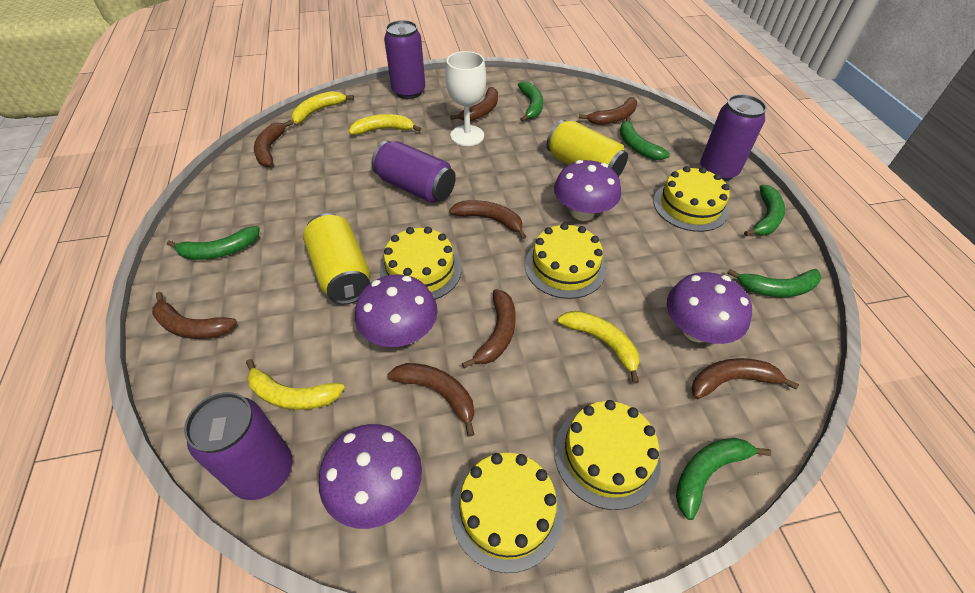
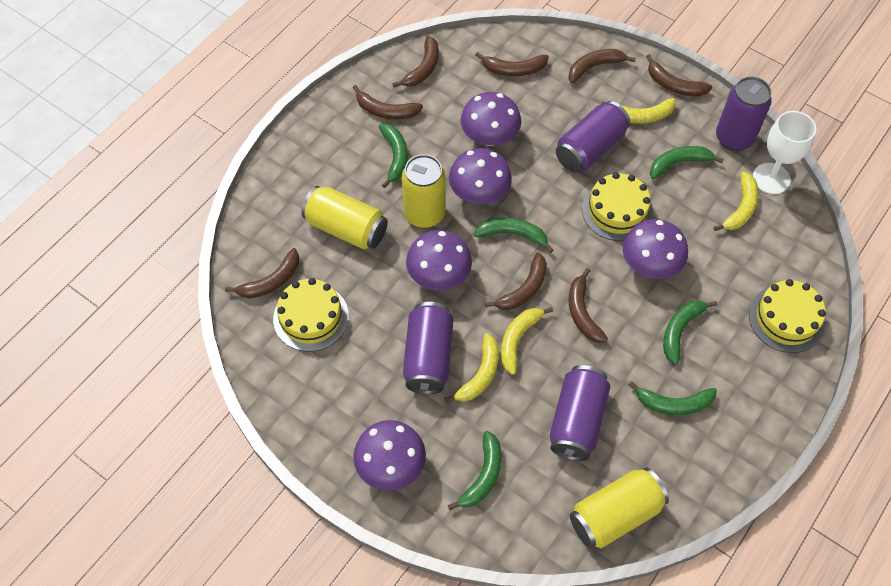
purple mushroom: [319,424,422,529] [355,274,438,347] [554,160,621,221] [667,272,752,344] = 4 -> [353,420,426,491] [406,230,472,291] [449,148,512,204] [461,92,521,146] [623,219,688,279] = 5
yellow cake: [380,227,462,300] [451,453,563,573] [525,223,606,299] [554,400,661,510] [653,166,730,232] = 5 -> [273,278,349,352] [582,172,653,241] [749,279,826,353] = 3
yellow can: [303,213,370,304] [546,120,628,177] = 2 -> [301,186,388,250] [402,154,446,228] [570,467,669,548] = 3

